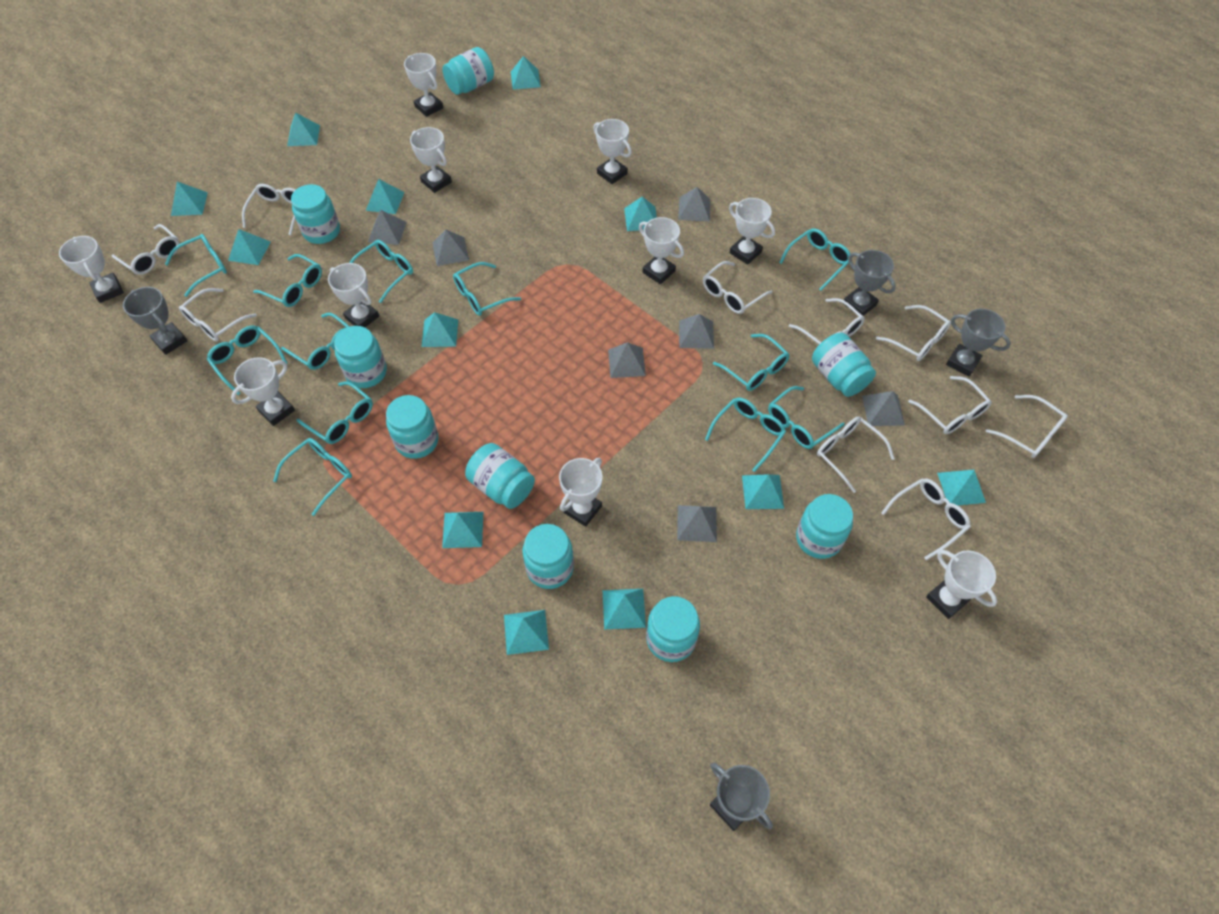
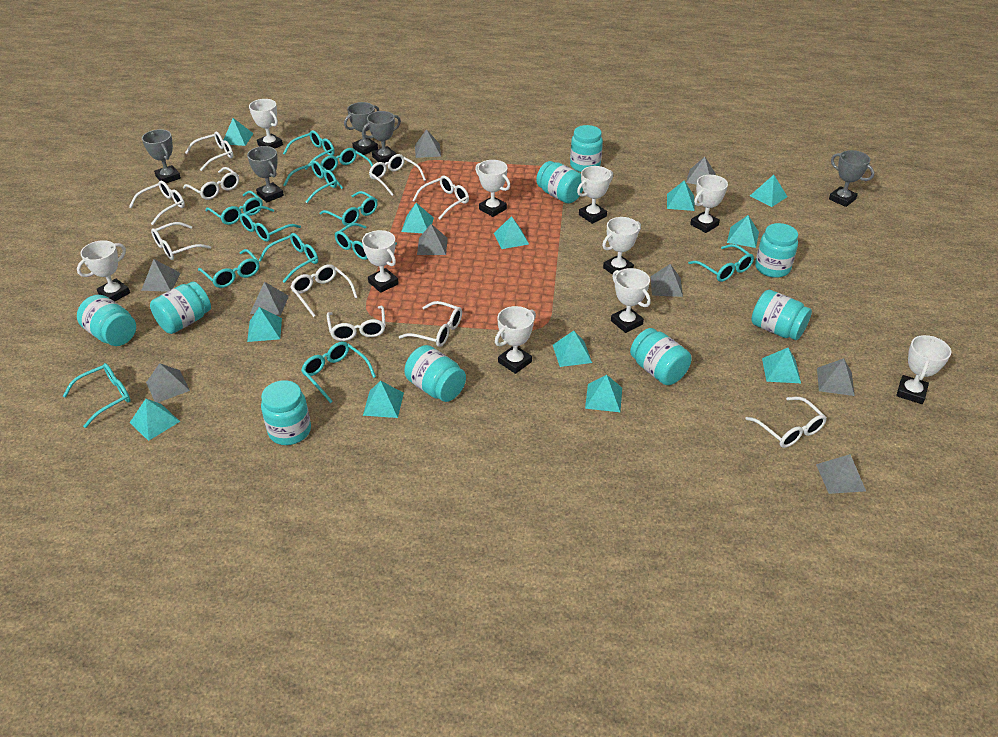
grey pyramid: [368,210,407,245] [432,230,469,266] [608,342,646,378] [677,505,717,542] [678,187,710,221] [679,314,714,349] [862,391,905,426] = 7 -> [141,259,181,292] [146,363,190,403] [250,282,289,316] [415,129,441,158] [417,224,448,255] [650,264,683,297] [686,157,716,185] [816,454,866,494] [817,358,855,396] = 9
grey trophy: [123,287,187,355] [710,763,773,831] [844,250,896,316] [946,309,1011,377] = 4 -> [142,129,181,183] [247,146,284,203] [344,102,379,155] [362,111,401,163] [829,150,875,207] = 5

